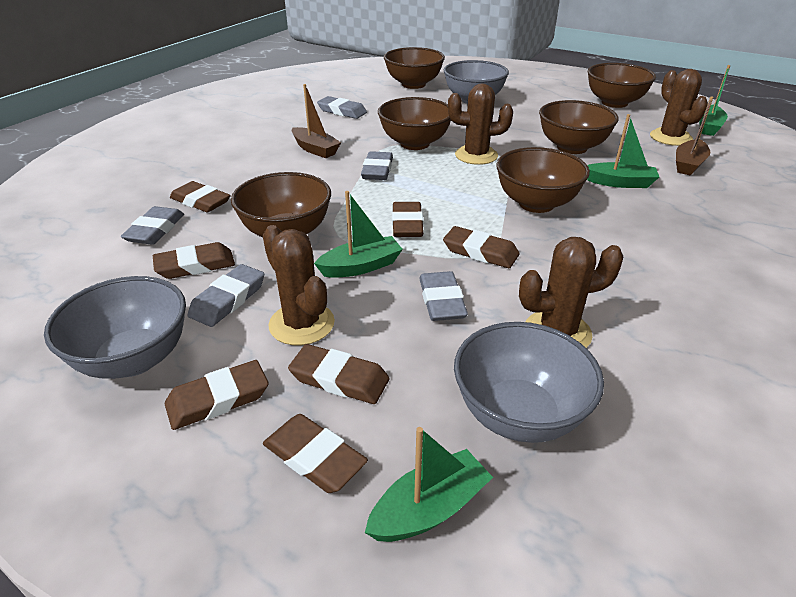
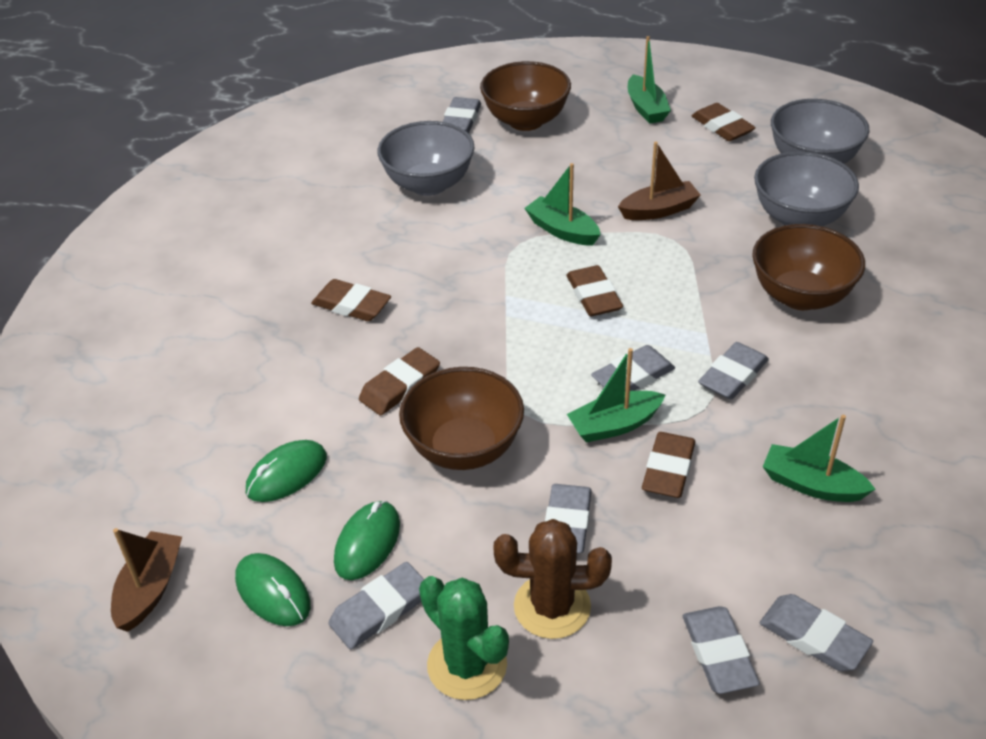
brown bowl: [231,172,331,237] [378,97,451,150] [384,47,445,89] [496,147,590,213] [539,100,619,154] [588,63,656,108] = 6 -> [399,367,524,470] [480,61,571,131] [752,224,865,310] = 3
brown cactus: [263,225,335,345] [448,84,513,165] [519,237,624,348] [650,69,708,146] = 4 -> [493,519,612,639] = 1
brown eraser: [153,242,235,279] [165,360,268,430] [170,181,231,213] [263,414,368,493] [288,344,390,404] [392,202,424,237] [443,226,520,268] = 7 -> [311,279,391,321] [359,347,440,416] [567,265,623,316] [642,432,695,498] [692,103,756,141] = 5
green cactus: none = 0 -> [419,576,509,700] = 1
green mouse: none = 0 -> [235,553,311,626] [246,440,327,502] [334,501,400,580] = 3
grey eraser: [121,206,184,245] [187,264,264,327] [317,96,367,119] [361,151,393,180] [419,271,468,321] = 5 -> [328,562,424,649] [442,97,481,134] [545,484,592,553] [591,345,675,391] [683,606,760,694] [698,342,769,400] [760,594,873,671] = 7

